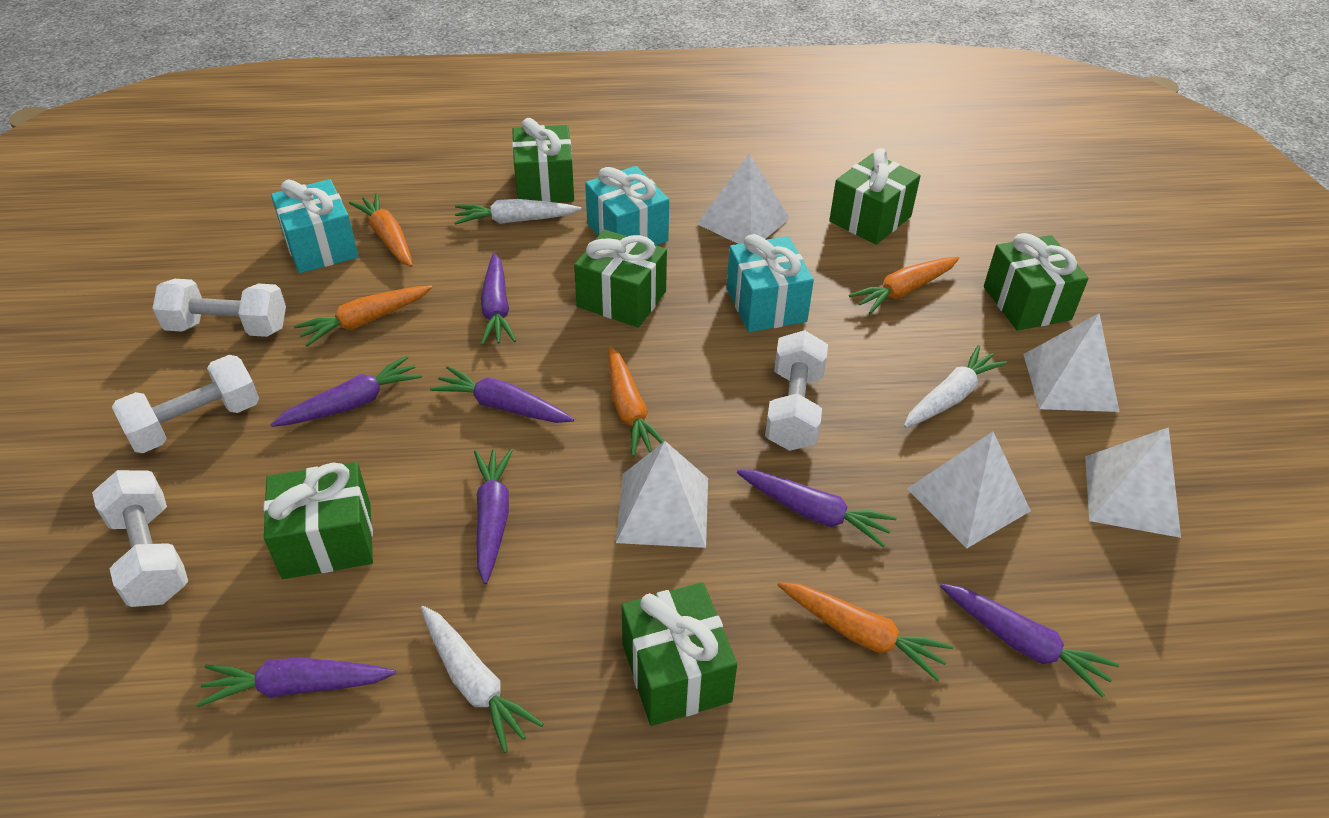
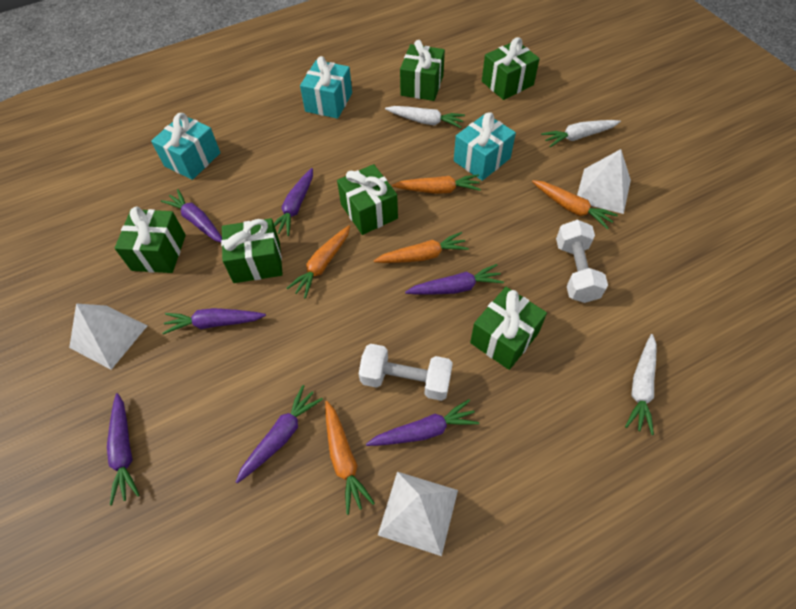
white dumbbell: [92,470,188,607] [112,355,259,453] [152,279,286,337] [765,330,828,451] = 4 -> [359,344,453,401] [556,220,608,303] = 2
white pyramid: [616,441,708,548] [697,153,790,244] [907,432,1031,548] [1023,313,1120,412] [1085,427,1181,538] = 5 -> [69,303,147,370] [378,472,458,556] [577,149,631,214] = 3

